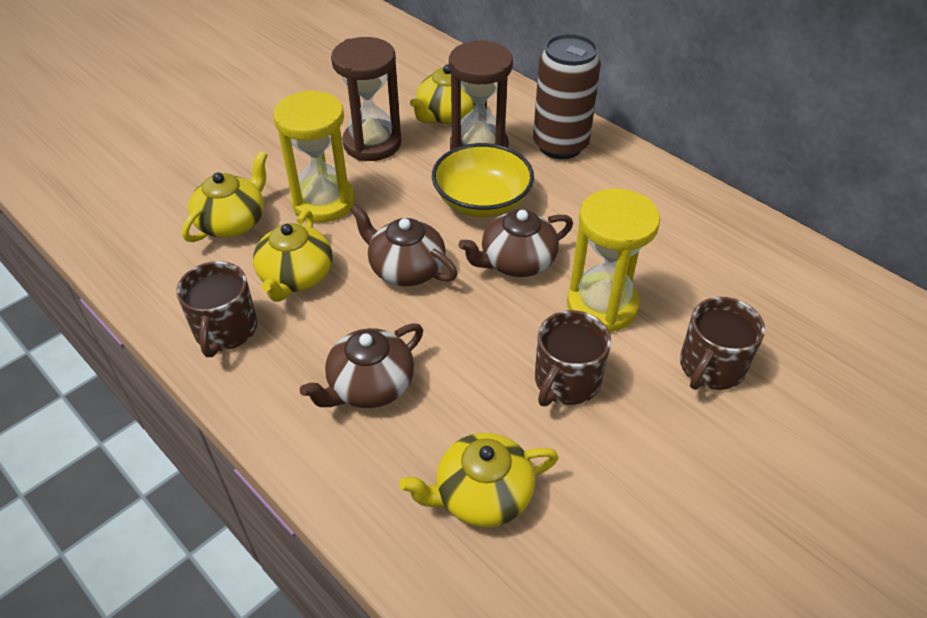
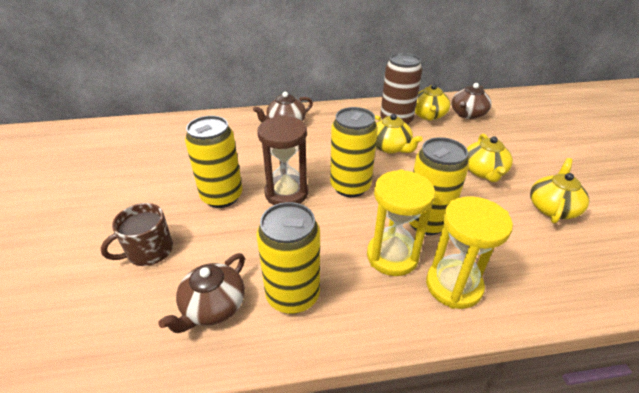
brown hourglass: [331,37,401,161] [449,40,513,150] = 2 -> [257,116,308,205] = 1
brown mug: [176,261,257,357] [535,310,611,406] [680,297,765,390] = 3 -> [101,203,173,266] = 1
yellow bowl: [432,143,534,217] = 1 -> none = 0
yellow can: none = 0 -> [185,116,242,208] [256,202,320,314] [330,107,378,197] [409,137,469,235] = 4

